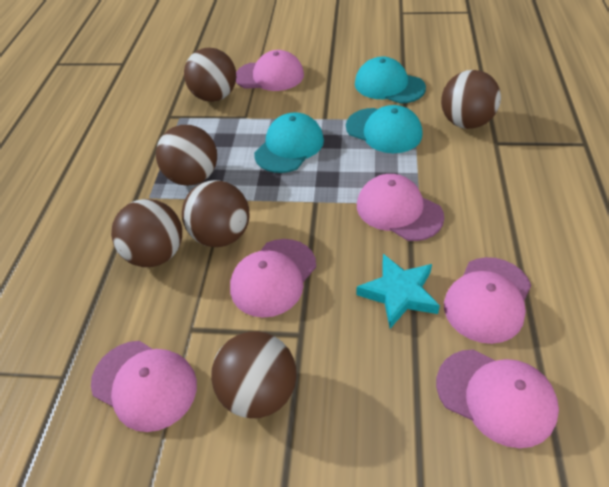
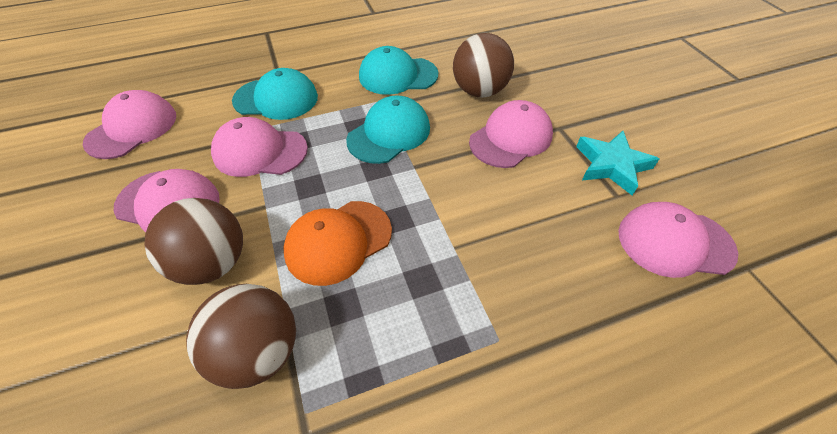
brown ball: [111,199,182,267] [156,125,217,186] [182,180,250,247] [184,48,236,102] [211,331,297,418] [441,70,501,129] = 6 -> [144,198,243,285] [186,284,296,389] [453,33,514,97] = 3
orange cap: none = 0 -> [283,201,392,286] = 1
pink cap: [91,341,197,432] [230,239,316,318] [236,50,304,91] [357,174,444,241] [436,349,559,448] [444,257,531,344] = 6 -> [83,90,176,159] [114,169,220,233] [211,117,308,177] [469,100,553,168] [618,202,738,278] = 5

